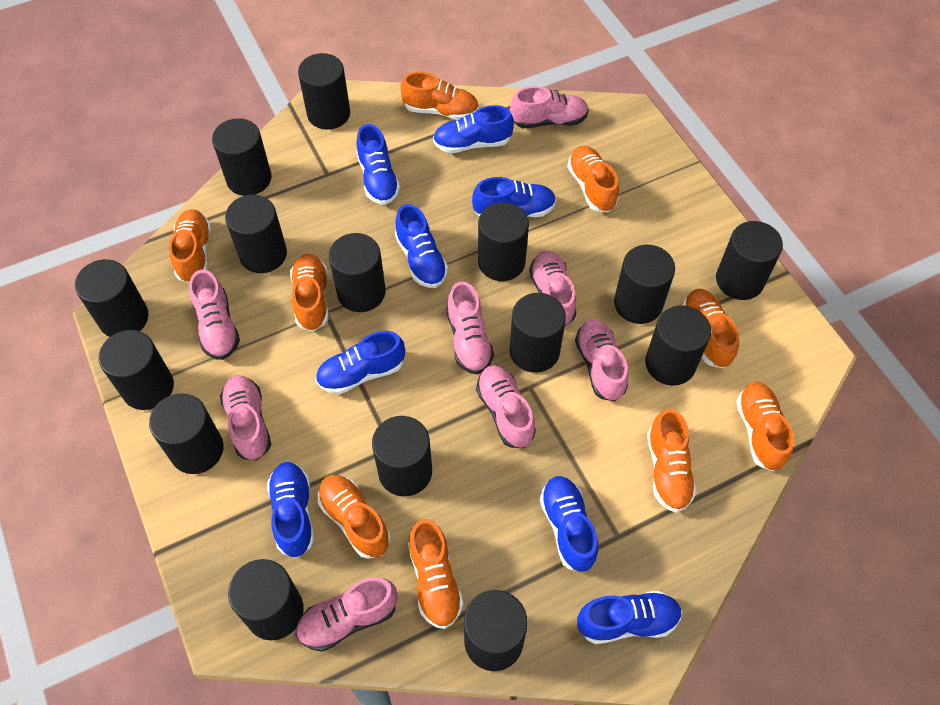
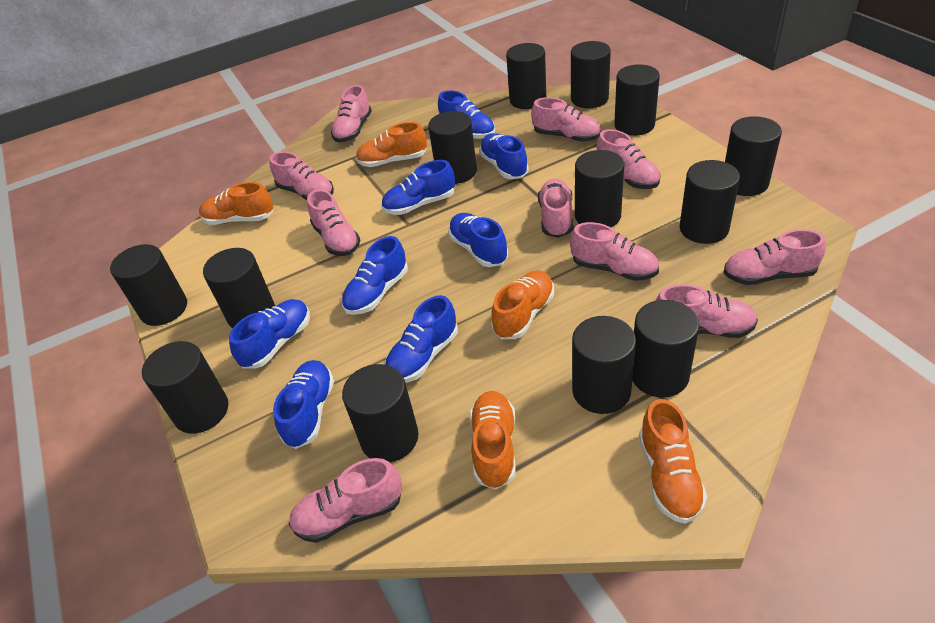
black cylinder: [75,259,148,337] [98,330,174,410] [149,393,224,474] [212,118,272,196] [225,195,287,273] [228,559,304,640] [298,53,350,130] [329,233,386,312] [372,416,432,496] [464,590,528,671] [478,202,529,281] [510,293,566,373] [614,245,675,324] [645,305,711,385] [716,221,783,300] = 15 -> [110,244,187,326] [142,341,229,434] [203,248,275,328] [342,364,418,462] [428,111,477,184] [506,43,546,109] [571,41,611,108] [572,316,636,414] [575,150,624,227] [614,64,660,136] [632,300,699,397] [680,160,740,244] [725,116,782,196] = 13
orange shoe: [169,209,211,283] [290,254,328,331] [318,475,390,559] [401,72,479,120] [408,519,464,629] [567,146,619,212] [647,409,697,513] [683,289,739,368] [736,382,794,471] = 9 -> [199,182,273,225] [356,122,427,167] [470,391,515,490] [491,270,554,339] [639,399,707,524] = 5
pink shoe: [189,270,240,360] [220,375,271,460] [295,577,398,652] [446,282,494,374] [476,365,536,448] [510,86,589,128] [529,250,576,326] [575,319,628,401] = 8 -> [269,152,334,200] [289,458,402,543] [307,190,360,256] [331,85,372,142] [531,97,601,142] [538,179,573,238] [570,222,659,281] [597,129,660,189] [655,284,758,338] [723,229,826,285] = 10

